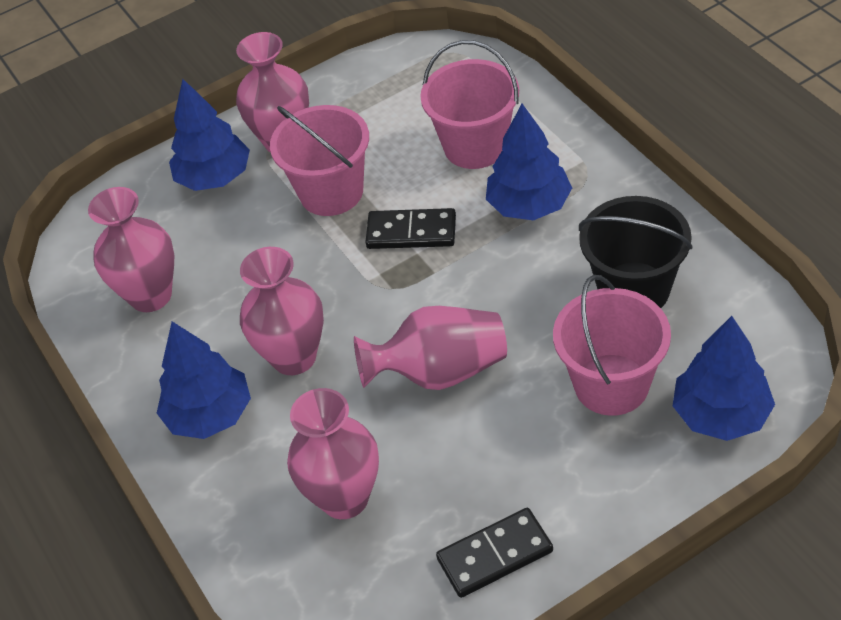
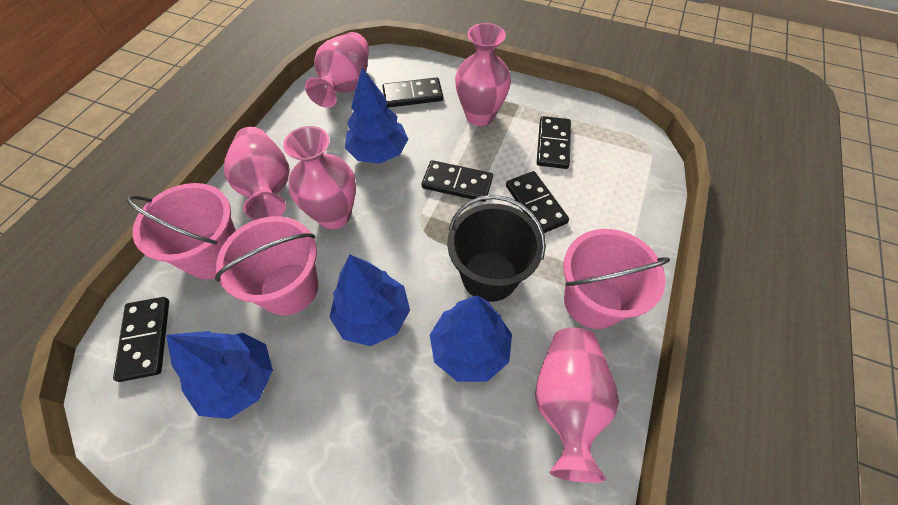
black domino: [365,208,456,249] [436,508,553,598] = 2 -> [113,297,169,382] [382,77,443,108] [422,160,493,202] [506,171,569,233] [537,116,571,169] = 5

